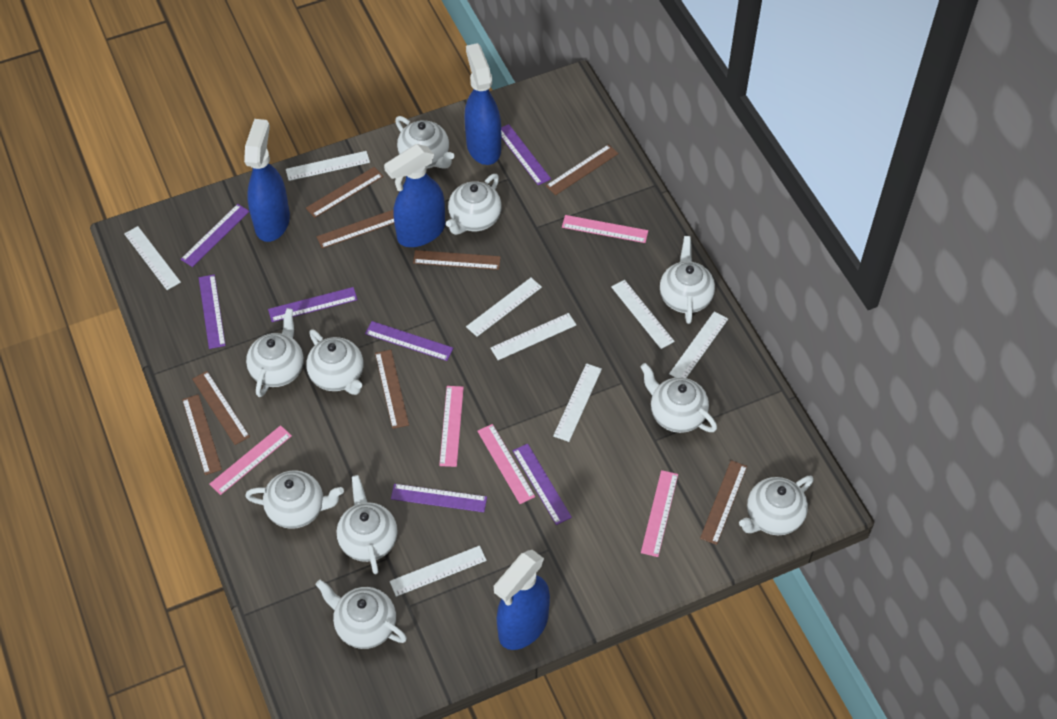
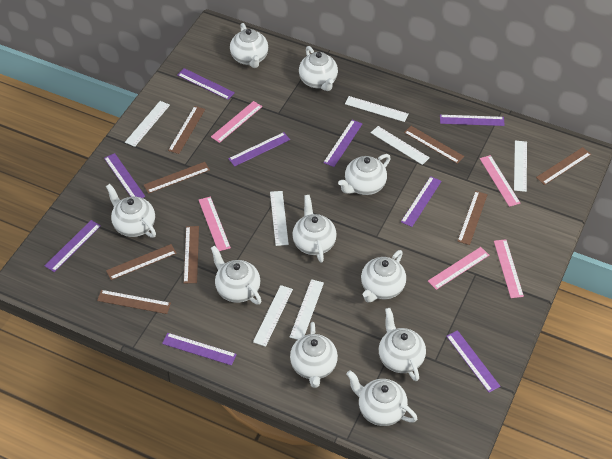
blue spray bottle: [244,119,290,242] [384,144,445,247] [464,43,501,165] [494,550,550,650] = 4 -> none = 0
purple ruler: [181,204,250,267] [199,274,226,349] [268,287,358,322] [365,321,453,361] [391,484,487,512] [501,124,551,185] [513,444,572,525] = 7 -> [45,220,101,272] [104,153,145,198] [162,333,237,366] [177,68,235,100] [228,132,290,167] [323,120,362,167] [401,176,442,227] [440,115,505,126] [446,330,501,393] = 9
white ruler: [124,226,181,290] [286,151,370,181] [390,546,487,597] [466,278,542,337] [490,313,576,360] [553,363,602,442] [611,280,675,349] [669,311,728,378] = 8 -> [125,101,170,147] [253,285,293,347] [270,191,289,246] [290,279,324,340] [345,96,408,122] [371,126,430,165] [514,140,527,192] = 7

